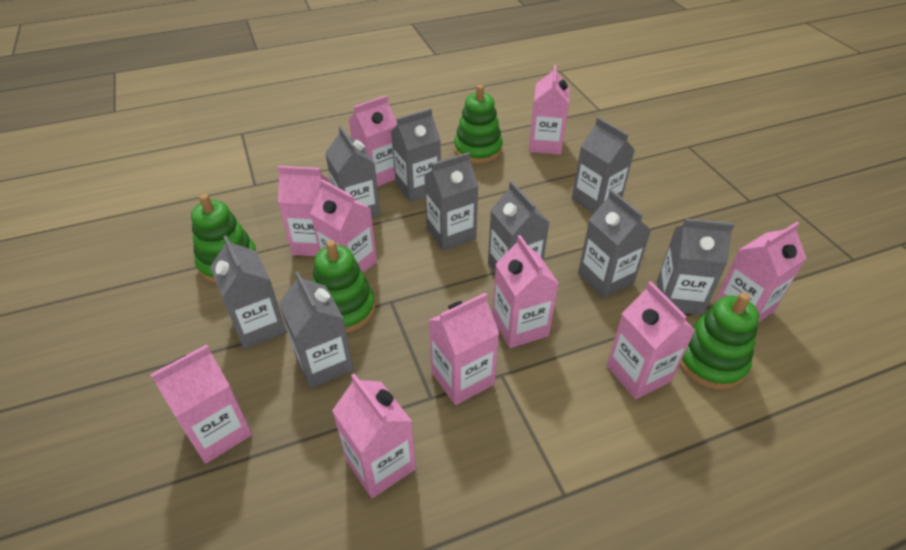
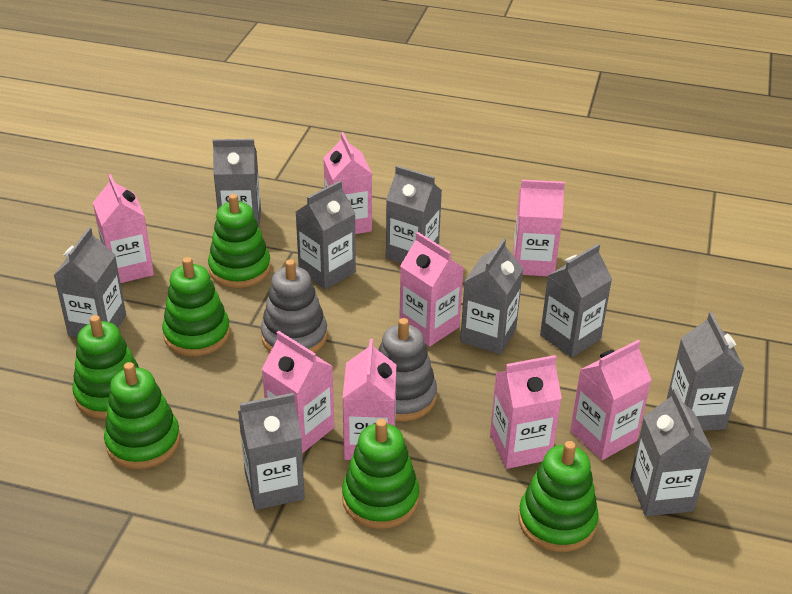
green stacking toy: [191,194,258,283] [312,240,376,333] [454,85,503,164] [679,292,759,390] = 4 -> [72,315,139,419] [104,362,180,469] [162,257,230,356] [208,194,271,288] [342,419,419,529] [518,441,599,552] = 6
grey stacking toy: none = 0 -> [261,259,328,353] [379,318,437,421] = 2
pink carton: [150,344,252,464] [278,166,329,256] [310,179,377,273] [332,373,416,498] [349,95,397,187] [429,293,499,405] [492,235,559,348] [529,64,569,155] [607,281,696,400] [714,222,806,323] = 10 -> [93,174,154,283] [262,331,334,453] [323,132,372,234] [342,339,396,460] [399,232,464,347] [490,355,562,469] [513,180,565,276] [570,340,652,460] = 8

